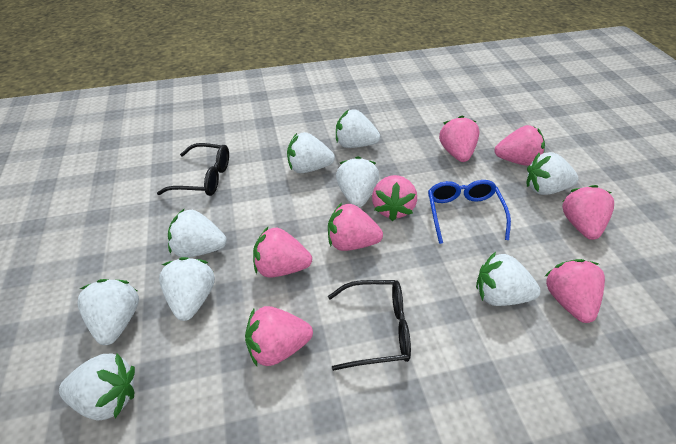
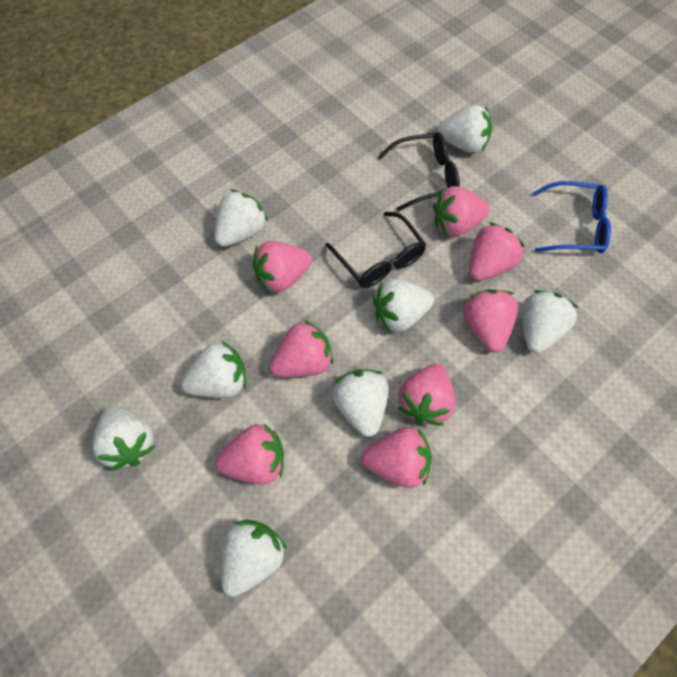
white strawberry: [59,354,135,420] [77,279,139,345] [159,257,215,321] [168,209,227,257] [287,132,335,173] [336,109,380,148] [336,156,379,207] [476,252,541,306] [527,152,578,195] = 9 -> [92,405,156,471] [181,340,246,398] [214,189,268,247] [221,520,287,597] [332,370,389,437] [373,279,434,333] [437,105,492,153] [522,290,578,353] = 8

